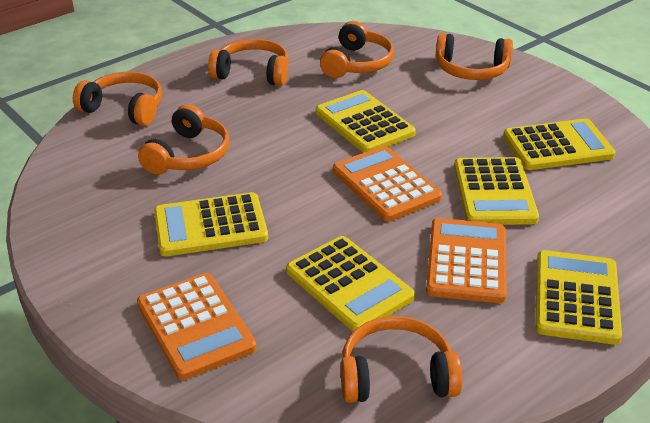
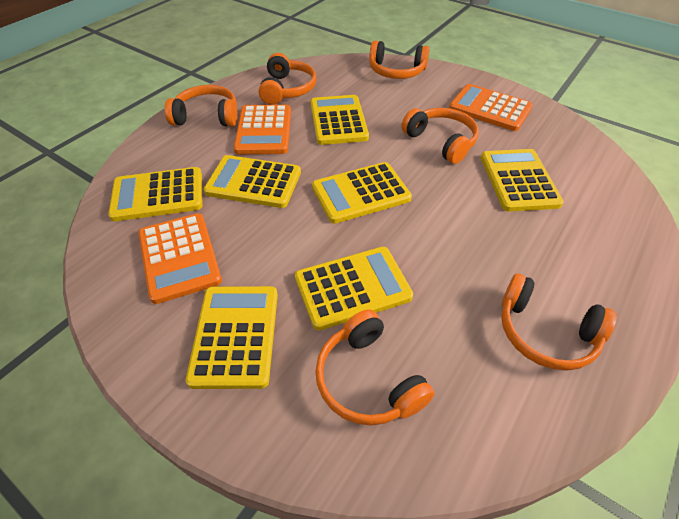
yellow calculator: [154,192,268,257] [286,236,415,332] [316,90,416,153] [454,157,539,225] [503,118,616,170] [535,250,622,345] = 6 -> [108,167,202,221] [186,286,278,389] [204,155,301,208] [295,247,413,330] [311,95,369,145] [312,162,412,224] [481,149,564,212] = 7

